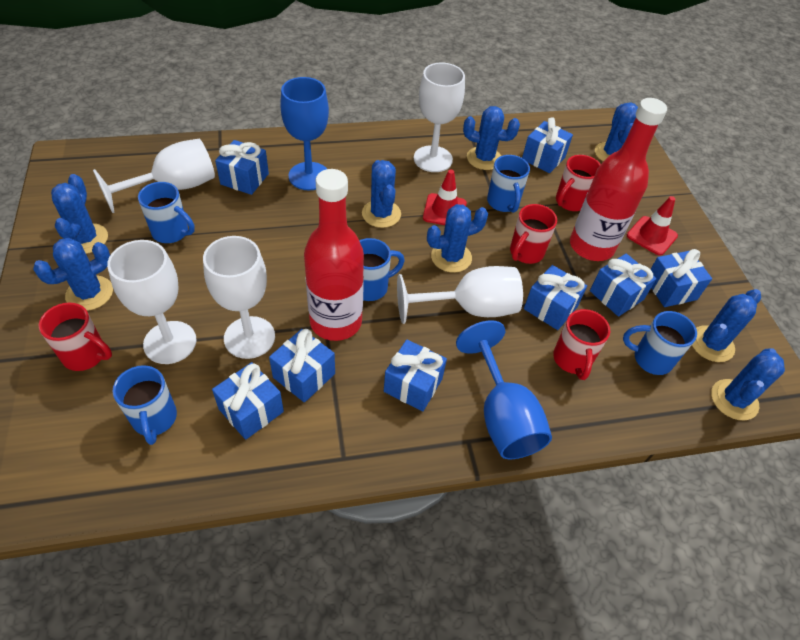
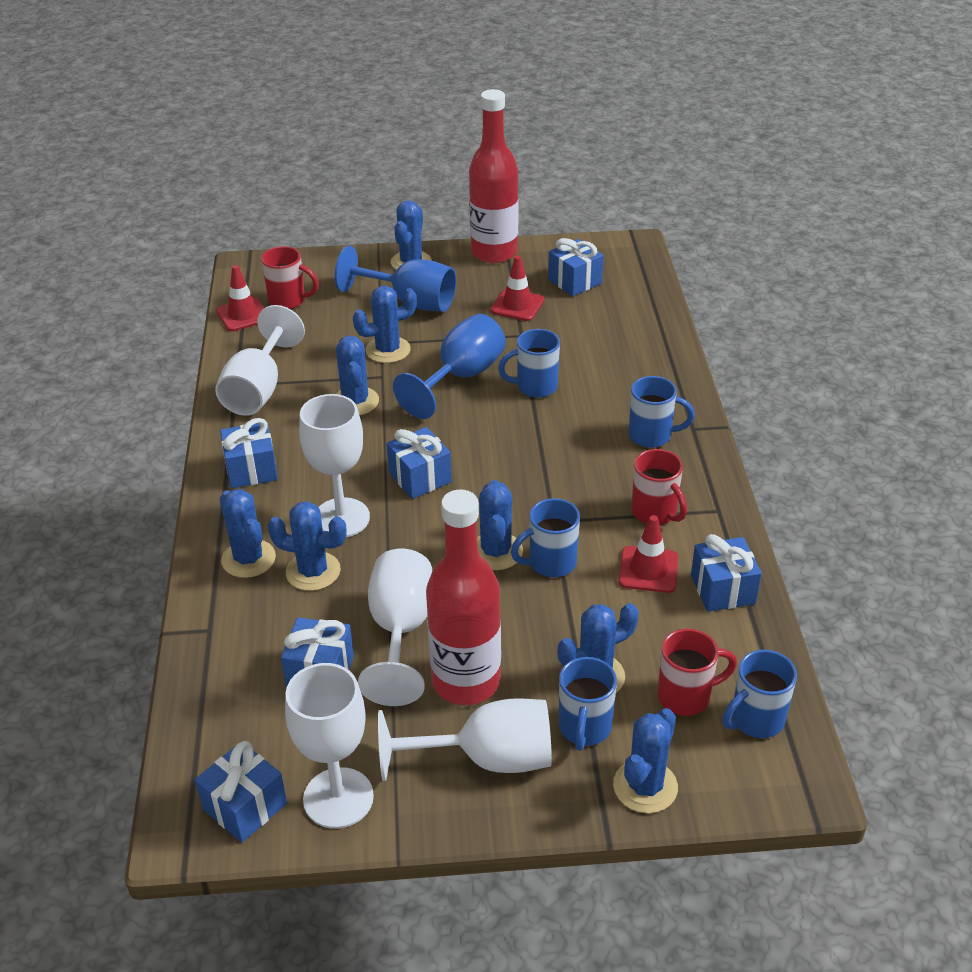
blue gift: [212,362,284,440] [215,140,269,195] [269,329,335,403] [384,339,447,411] [522,117,573,173] [524,265,587,330] [590,254,656,317] [651,249,712,307] = 8 -> [195,741,287,843] [220,418,278,488] [281,617,354,688] [386,427,452,499] [548,238,604,296] [691,534,762,612] = 6
red mug: [39,303,112,371] [510,204,557,264] [553,309,610,380] [556,155,601,211] = 4 -> [261,246,319,309] [631,449,687,525] [658,629,737,716] = 3
red traffic cone: [423,170,467,225] [627,196,678,256] = 2 -> [216,265,265,331] [490,255,544,321] [618,515,678,593] = 3

